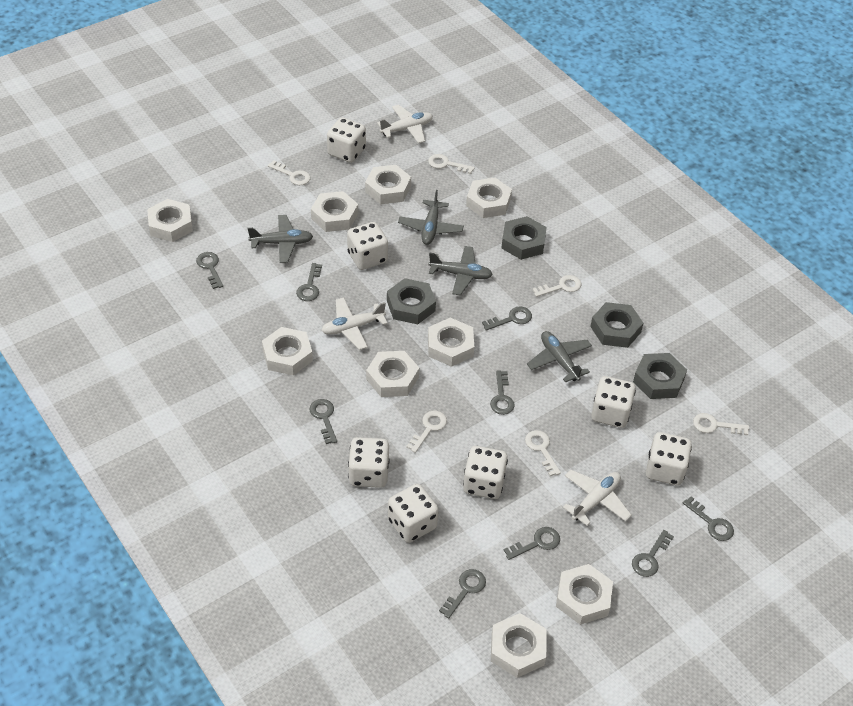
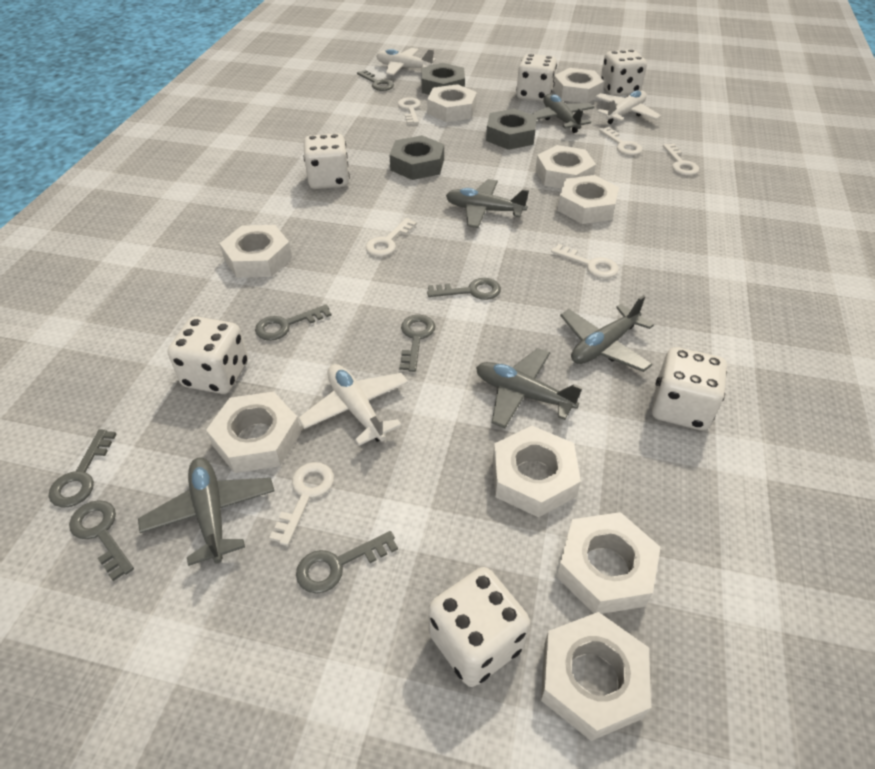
grey key: [196,252,223,289] [296,263,322,301] [310,399,337,444] [439,569,486,619] [482,306,532,331] [490,370,515,415] [504,527,560,560] [632,530,674,577] [683,496,734,541] = 9 -> [48,429,117,508] [69,500,134,581] [255,304,332,341] [296,531,398,594] [357,70,394,91] [399,315,435,372] [427,278,501,300] = 7
grey nut: [387,278,436,324] [501,216,547,260] [590,302,643,348] [633,353,687,399] = 4 -> [389,135,444,180] [422,63,465,95] [486,109,537,150] = 3
grey plane: [248,215,313,263] [398,190,464,245] [428,246,493,296] [527,331,592,383] = 4 -> [138,457,274,566] [446,179,529,228] [476,348,583,428] [531,94,595,133] [560,295,654,372] = 5
white dice: [327,117,366,163] [347,222,388,270] [348,437,390,488] [388,484,439,543] [463,446,508,499] [591,376,636,428] [646,432,692,485] = 7 -> [168,317,248,394] [304,133,350,189] [428,567,530,687] [516,54,557,102] [601,49,647,96] [652,347,727,430] = 6

